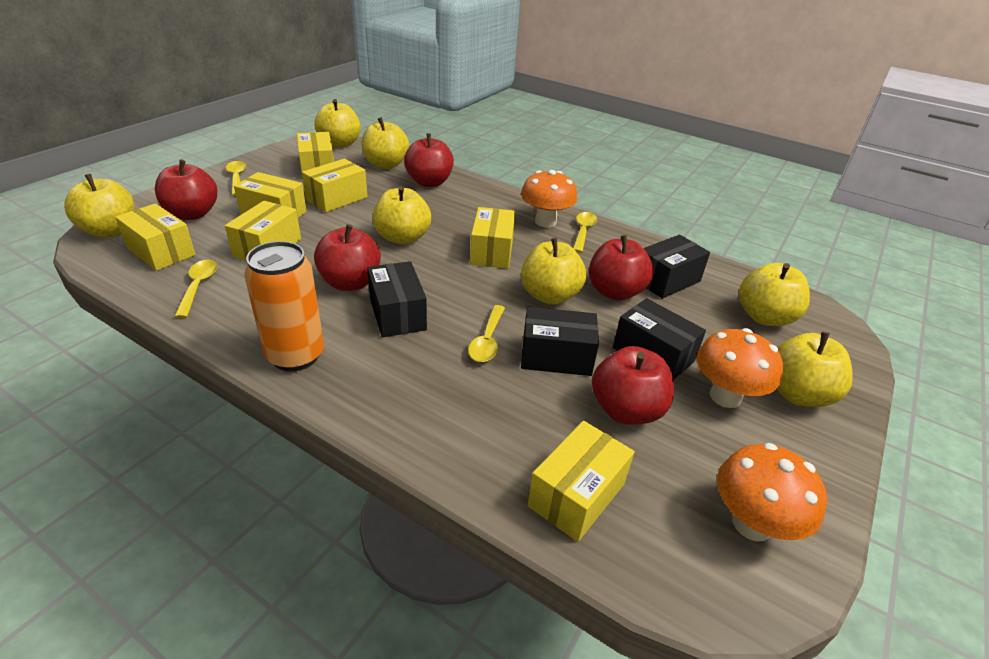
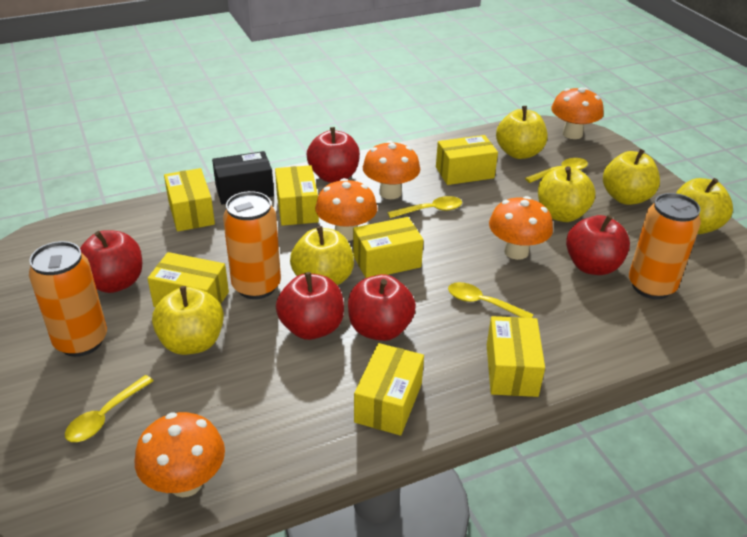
black box: [367,261,427,337] [521,307,599,376] [613,298,706,380] [644,235,710,299] = 4 -> [212,151,274,204] = 1
orange can: [245,241,324,371] = 1 -> [29,241,107,357] [223,191,281,299] [629,193,701,299] = 3
orange mushroom: [521,170,577,227] [697,328,783,408] [717,443,827,541] = 3 -> [135,412,225,497] [315,178,378,241] [363,141,420,199] [489,196,553,260] [551,88,604,139] = 5
yellow apple: [64,174,135,238] [314,99,361,148] [361,117,409,169] [373,186,431,245] [521,238,586,305] [739,263,810,326] [777,332,853,407] = 7 -> [152,286,224,355] [290,226,354,285] [496,106,547,159] [538,166,596,222] [603,149,660,205] [676,178,733,234] = 6

